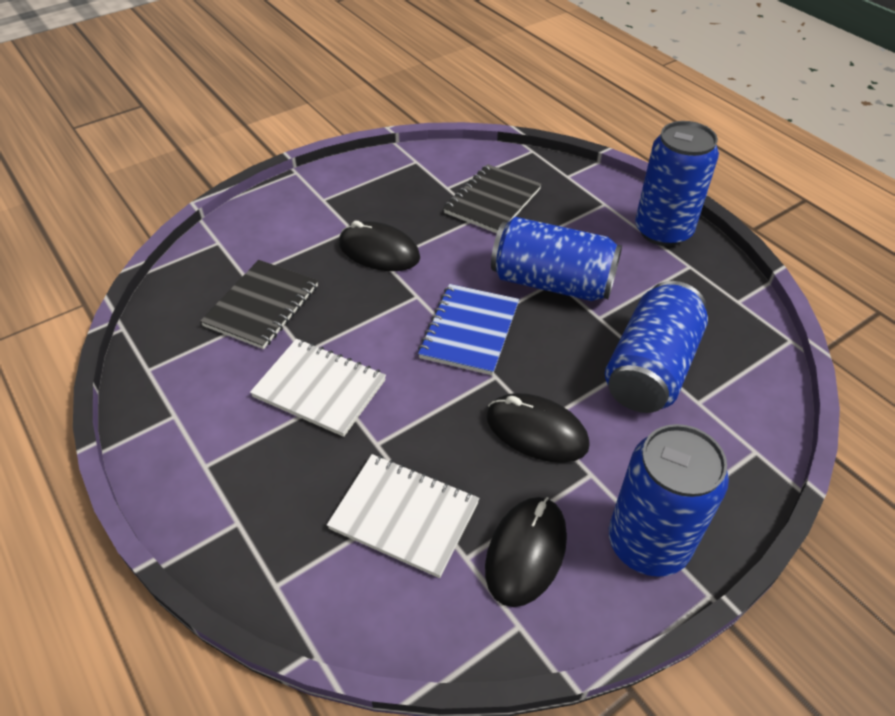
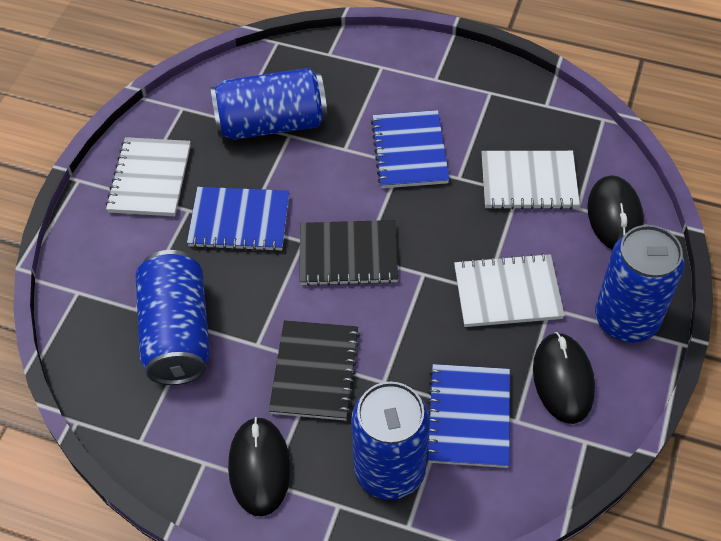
blue notebook: [418,284,519,375] = 1 -> [187,187,290,252] [371,110,449,188] [427,364,510,468] = 3
white notebook: [250,339,386,437] [327,454,480,578] = 2 -> [106,137,191,216] [454,253,565,327] [482,151,580,210] = 3

